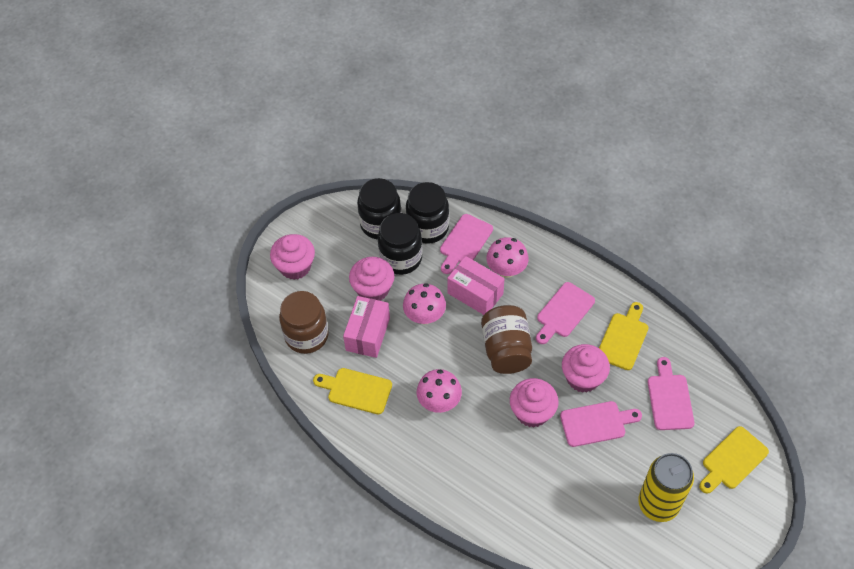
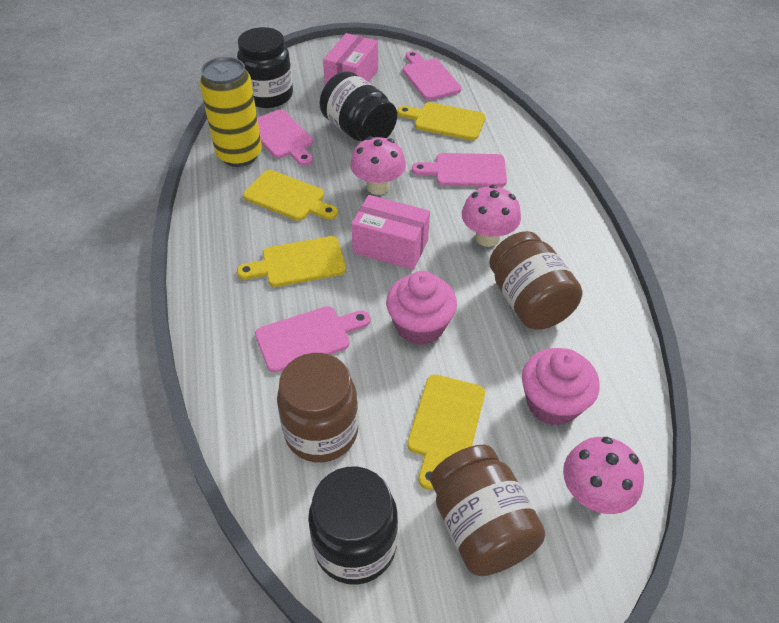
brown jar: [279,291,329,354] [481,305,532,374] = 2 -> [277,353,358,463] [430,445,545,576] [489,231,582,330] = 3
pink cupcake: [270,234,315,280] [349,257,394,301] [510,378,559,428] [562,344,610,393] = 4 -> [386,271,457,345] [522,348,600,426] = 2
yellow cutting board: [313,368,392,414] [599,302,649,370] [699,426,769,494] = 3 -> [237,236,346,287] [243,170,338,221] [397,102,486,140] [407,375,485,490] = 4

